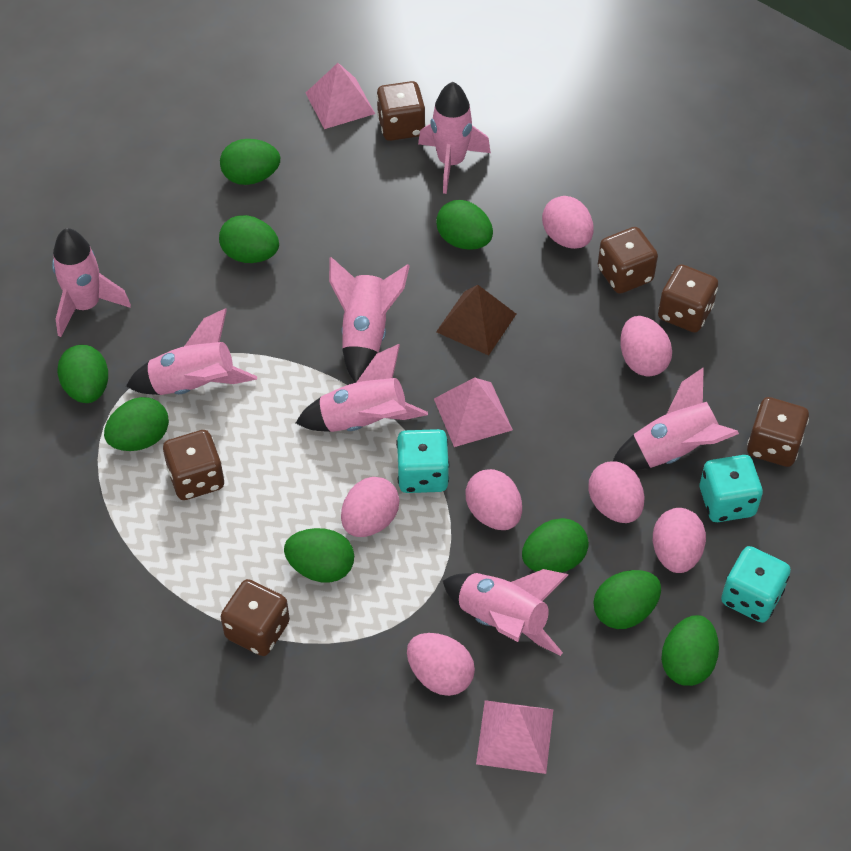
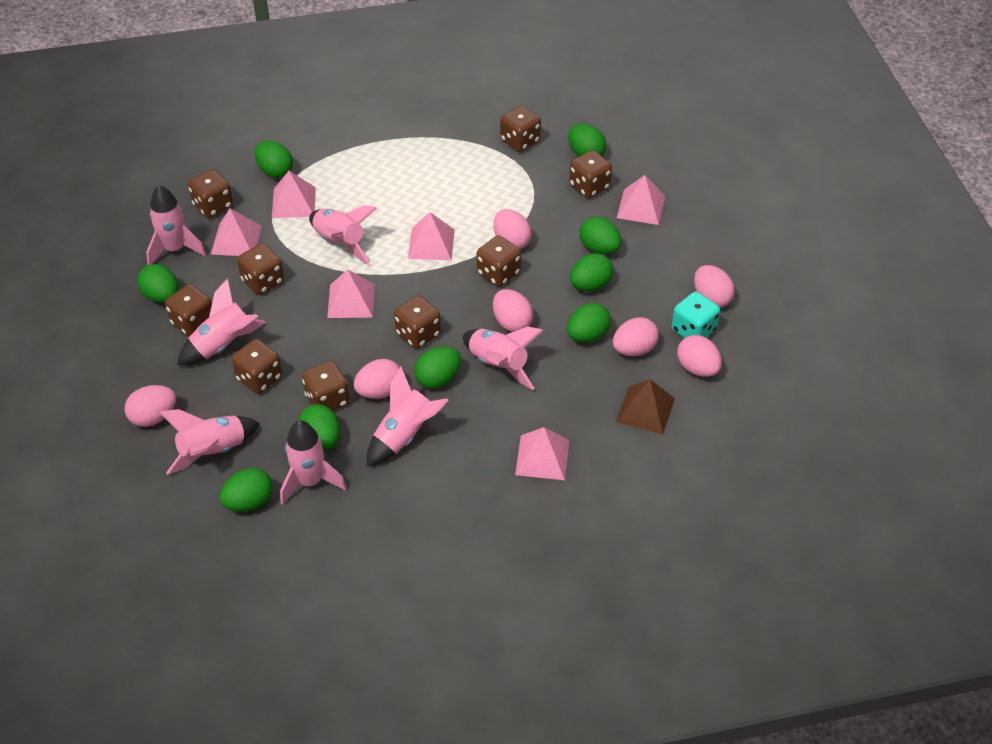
brown dice: [163,430,224,500] [220,579,290,656] [377,81,426,141] [598,227,658,294] [658,264,718,333] [747,397,809,467] = 6 -> [165,284,212,337] [188,169,233,218] [231,339,282,394] [237,243,284,295] [302,361,350,411] [394,295,441,349] [477,235,521,287] [500,105,541,152] [569,150,612,198] = 9
pink pyramid: [306,63,375,129] [434,377,513,447] [476,700,553,774] = 3 -> [211,208,262,256] [272,171,316,218] [327,269,375,318] [408,212,455,260] [515,427,570,480] [617,175,665,225] = 6
turquoise dice: [396,429,449,493] [700,455,763,522] [721,546,791,623] = 3 -> [672,292,720,338] = 1

